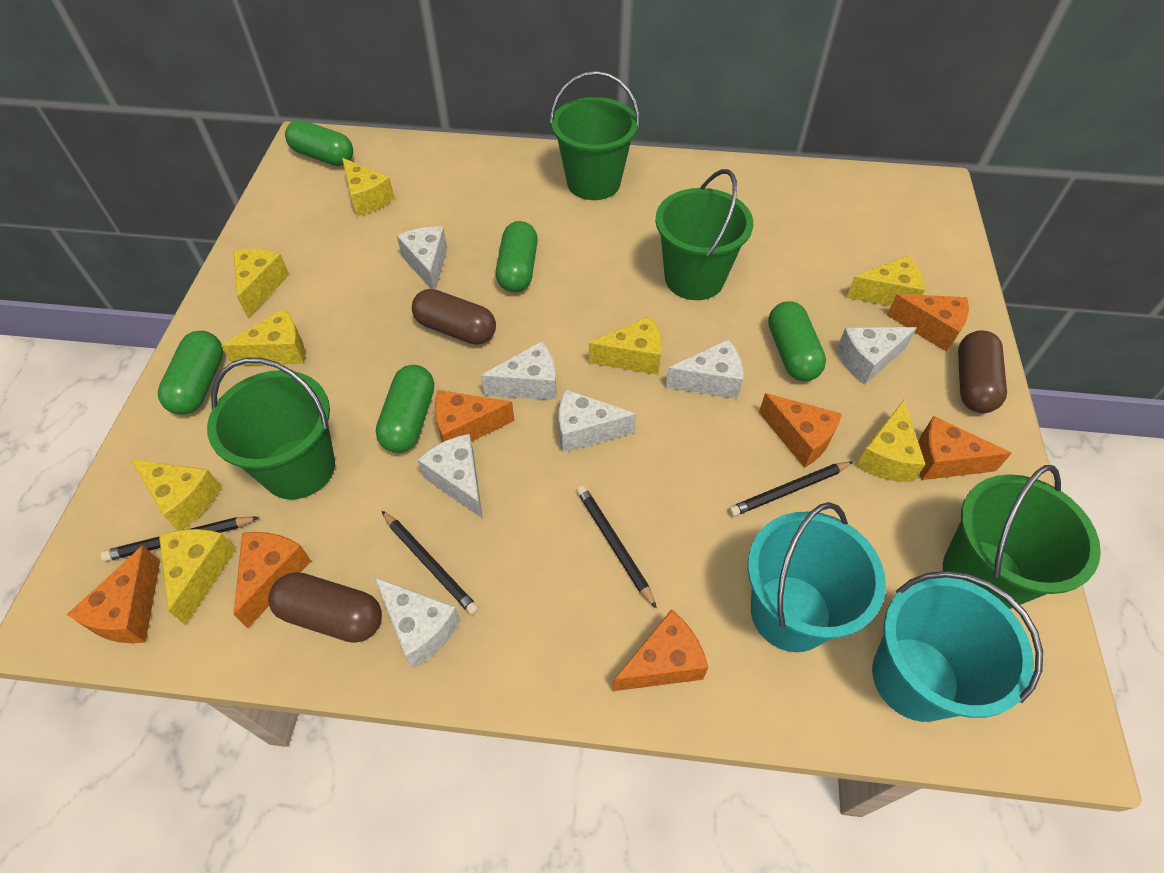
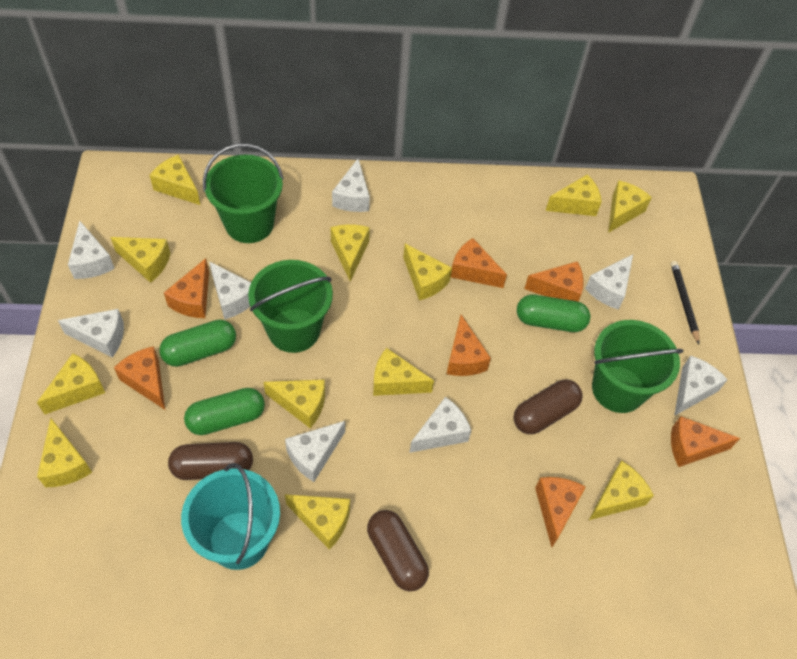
black pencil: [101,516,259,561] [381,510,479,615] [577,485,657,609] [729,462,853,517] = 4 -> [671,261,699,344] = 1
green bucket: [207,357,335,499] [550,71,640,200] [655,169,753,300] [943,465,1101,609] = 4 -> [203,143,284,243] [248,260,333,353] [592,320,684,413] = 3
green capsule: [158,331,223,415] [285,120,353,166] [376,365,434,453] [496,221,538,292] [768,301,826,381] = 5 -> [159,319,236,367] [184,388,265,435] [517,295,590,332] = 3
turquoise bucket: [748,502,886,652] [872,571,1043,722] = 2 -> [181,463,280,570] = 1
white cheese: [374,577,461,668] [397,227,447,290] [417,434,483,519] [481,341,557,400] [558,389,636,453] [666,339,743,399] [837,327,917,385] = 7 -> [58,309,124,358] [68,221,115,279] [209,261,251,320] [285,421,345,482] [332,159,370,212] [409,397,471,453] [585,254,633,310] [674,355,728,416] = 8
yellow cheese: [131,460,222,530] [159,529,236,625] [221,308,305,366] [233,249,290,318] [342,158,395,216] [589,316,662,375] [846,256,925,306] [856,400,926,482] = 8 -> [37,353,105,414] [37,418,92,487] [110,237,170,283] [149,155,200,205] [263,379,325,428] [285,494,350,550] [330,224,370,282] [373,348,434,396] [403,244,452,300] [546,174,602,216] [589,460,654,520] [608,180,652,233] = 12

